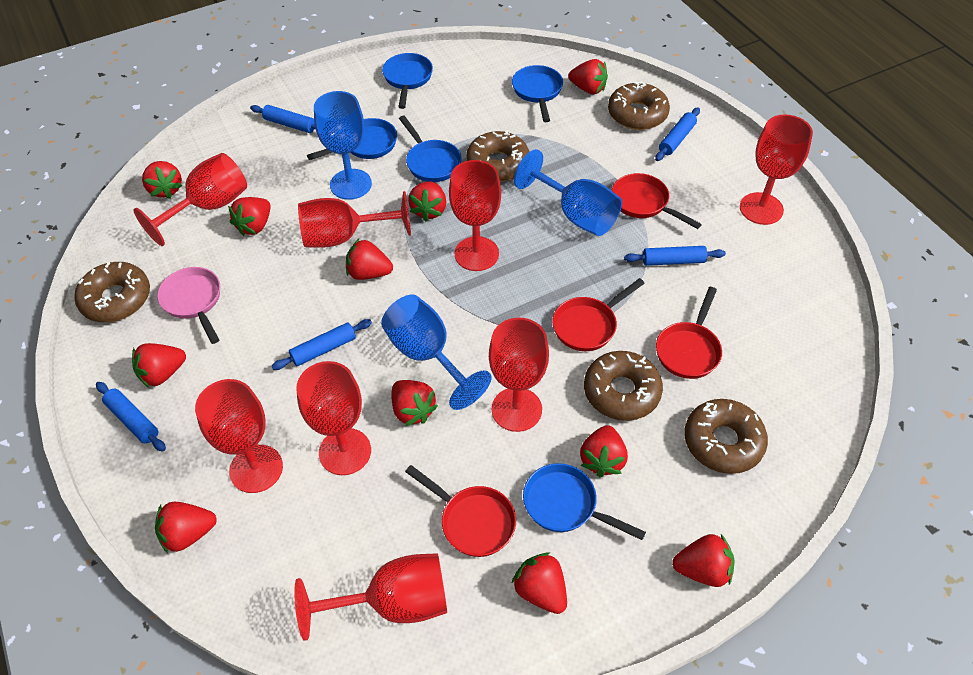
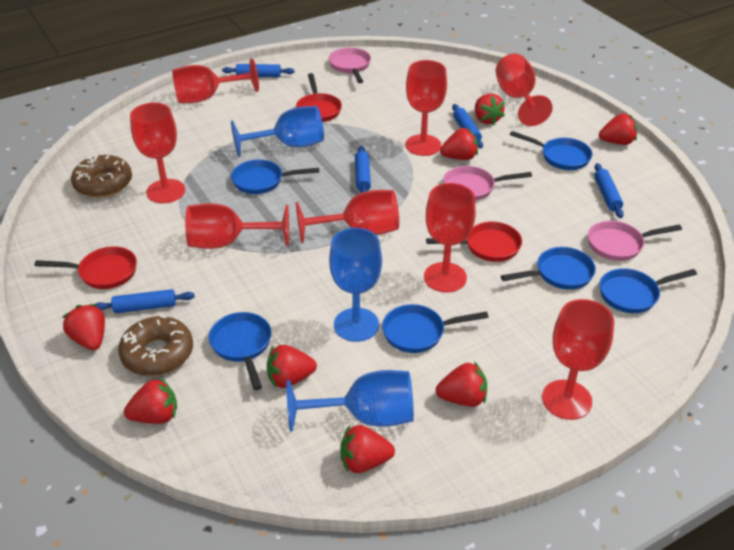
blue pan: [307,118,397,160] [382,53,433,109] [399,115,462,182] [512,65,563,122] [523,463,646,540] = 5 -> [209,312,271,390] [231,160,319,194] [382,304,489,353] [501,247,596,290] [510,131,593,170] [600,268,697,313] = 6
brown donut: [74,262,150,322] [466,130,530,181] [584,351,663,421] [608,81,670,130] [684,399,768,474] = 5 -> [71,155,132,198] [118,315,193,376] = 2
pink pan: [157,267,220,344] = 1 -> [329,48,371,83] [443,166,532,201] [588,221,682,261] = 3
red pan: [405,465,516,557] [552,278,645,351] [612,173,702,229] [656,287,722,379] = 4 -> [34,246,137,289] [296,73,342,122] [426,221,522,262] = 3
red strawberry: [132,343,186,387] [142,161,183,199] [155,502,217,553] [228,197,271,236] [346,239,393,280] [391,380,438,426] [408,182,446,221] [511,552,567,614] [568,59,608,94] [580,425,628,477] [672,534,735,587] = 11 -> [62,304,105,350] [124,377,177,424] [267,345,317,388] [340,425,395,473] [436,362,487,407] [440,128,478,160] [475,94,505,125] [599,113,637,145] = 8

